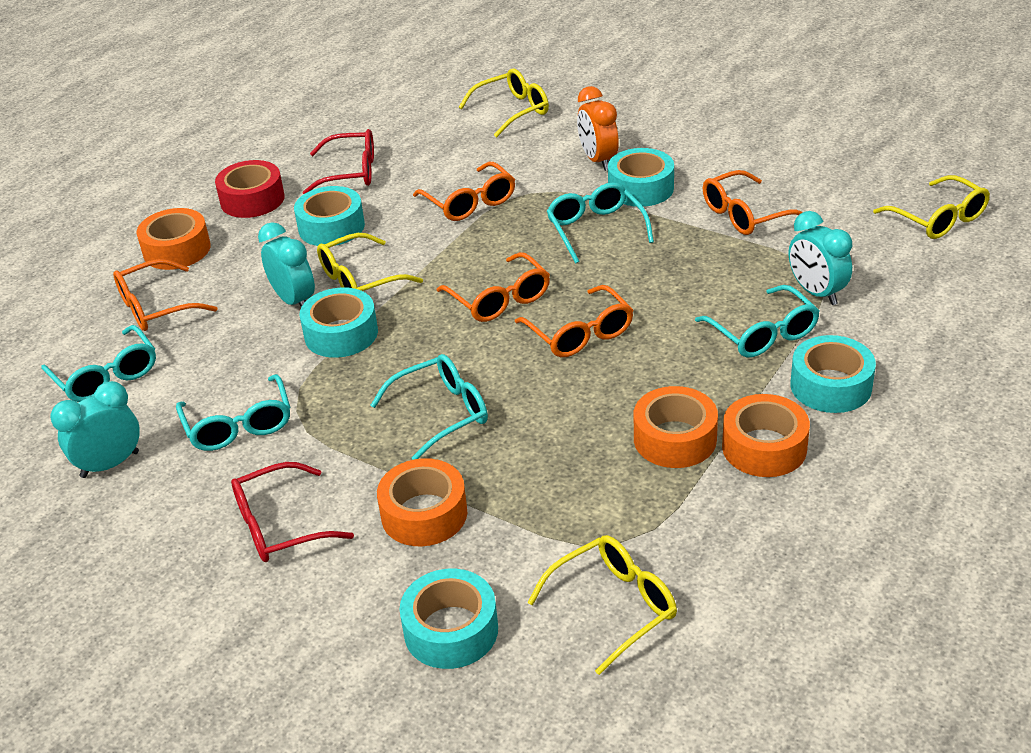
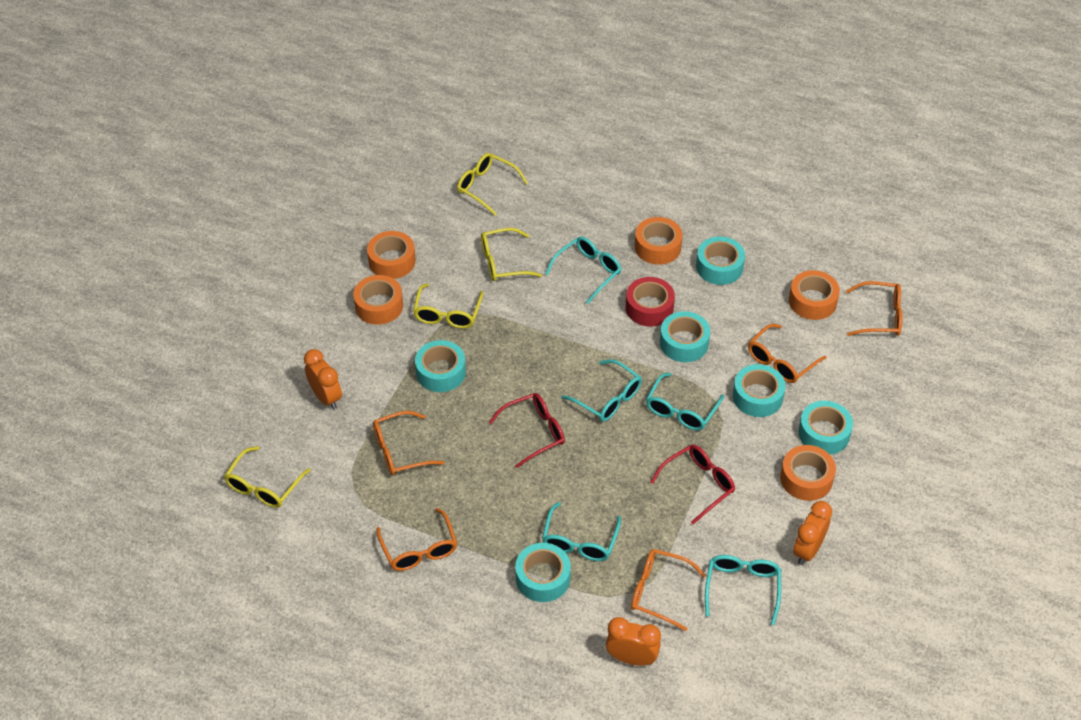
orange clock: [577,86,619,171] = 1 -> [304,349,342,410] [606,617,661,666] [793,501,832,565] = 3
orange tape: [136,208,211,270] [377,458,467,546] [634,386,718,468] [722,394,810,477] = 4 -> [353,275,403,325] [367,231,416,279] [635,217,683,265] [780,445,836,501] [789,270,840,320] = 5
turquoise clock: [50,381,140,478] [258,222,315,307] [789,211,852,305] = 3 -> none = 0
turquoise tape: [294,186,365,246] [300,287,378,358] [400,569,498,669] [608,148,674,207] [790,335,876,413] = 5 -> [415,340,466,392] [515,543,571,602] [660,311,710,362] [696,236,745,285] [733,364,786,417] [798,401,853,455] = 6

